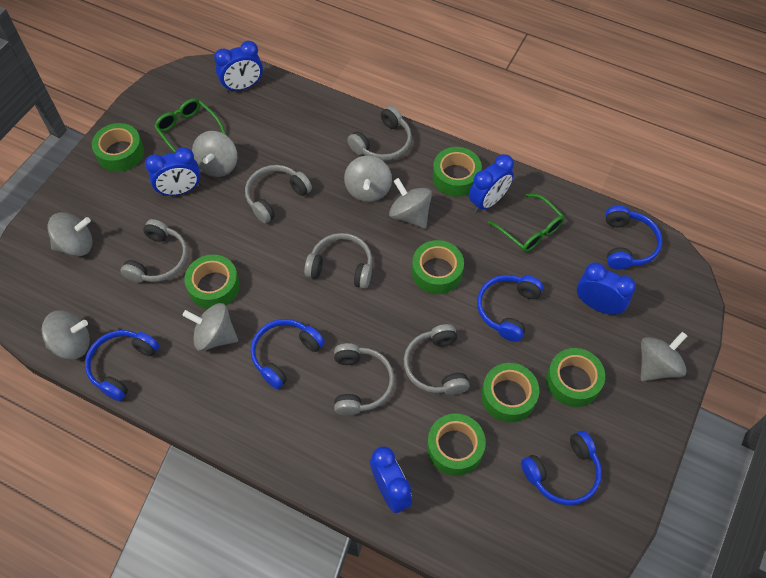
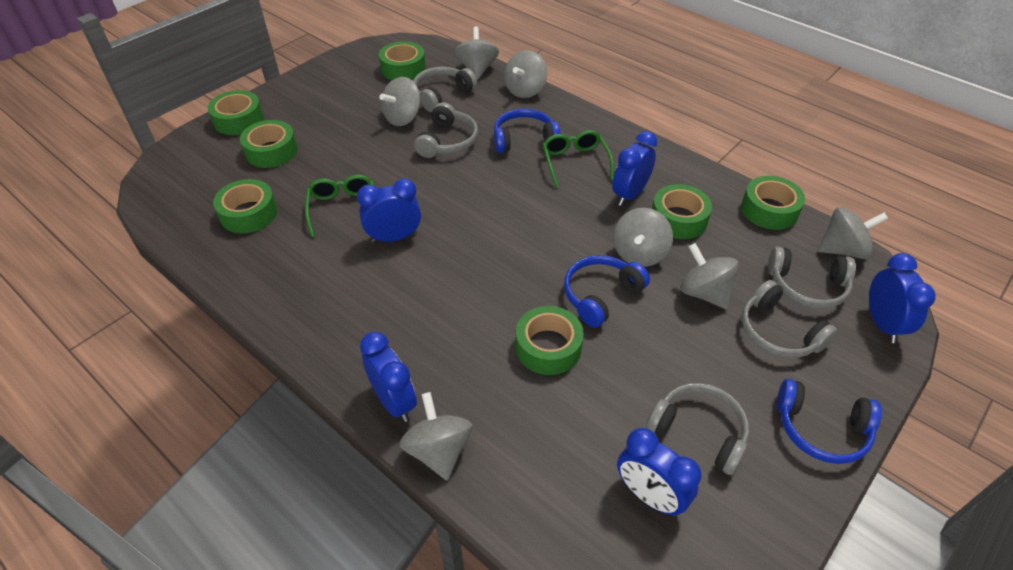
blue headphones: [85,330,159,401] [251,319,325,389] [477,275,543,342] [521,431,602,505] [605,205,662,270] = 5 -> [494,109,561,153] [564,255,650,328] [777,379,882,464] = 3
grey headphones: [120,219,188,283] [245,165,312,223] [304,233,372,289] [334,343,394,416] [347,106,412,161] [404,324,469,395] = 6 -> [413,67,477,112] [414,102,478,158] [646,383,749,475] [741,280,838,358] [768,246,856,309] = 5

